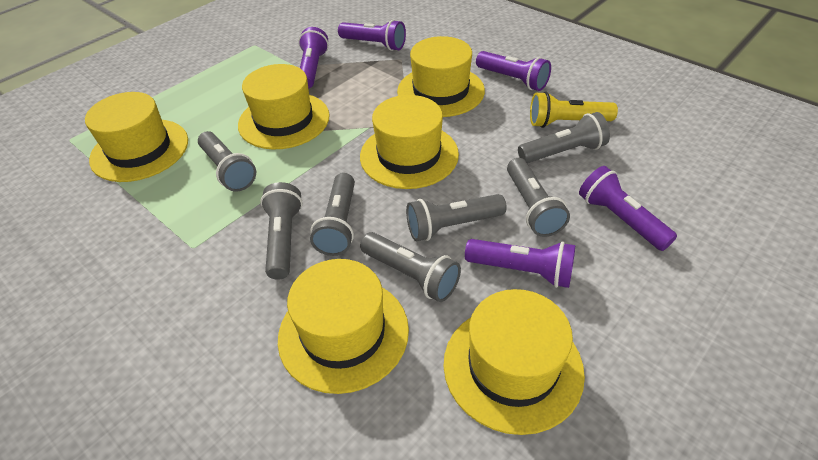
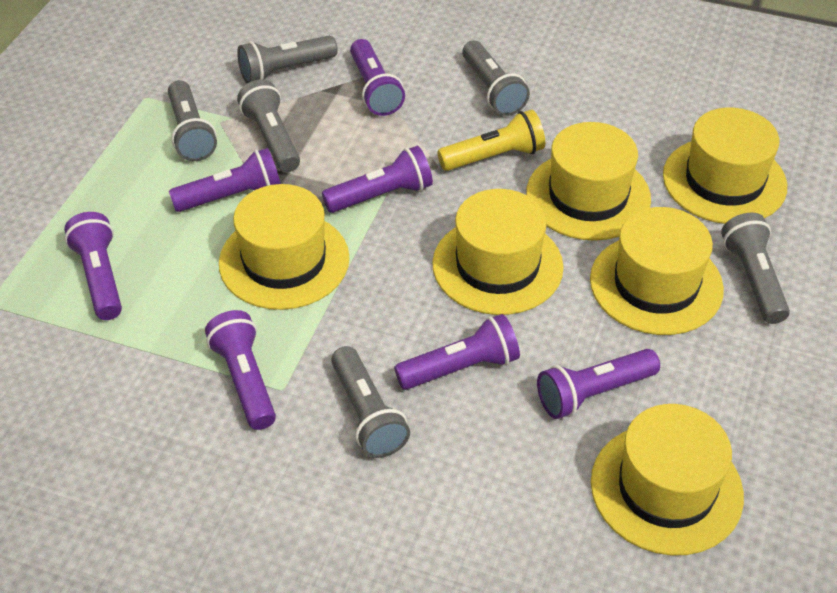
grey flashlight: [198,131,256,192] [260,182,303,280] [310,173,355,256] [360,232,461,302] [406,194,507,241] [507,158,570,237] [518,112,610,163] = 7 -> [168,80,217,161] [237,36,338,84] [237,79,300,172] [331,346,410,458] [462,41,530,116] [721,213,790,324] = 6
purple flashlight: [299,27,329,89] [338,19,406,51] [465,239,575,288] [476,51,551,91] [579,166,677,251] = 5 -> [64,212,122,320] [169,148,281,212] [205,310,276,430] [322,146,433,213] [350,39,405,116] [394,314,520,390] [537,349,660,419] = 7

